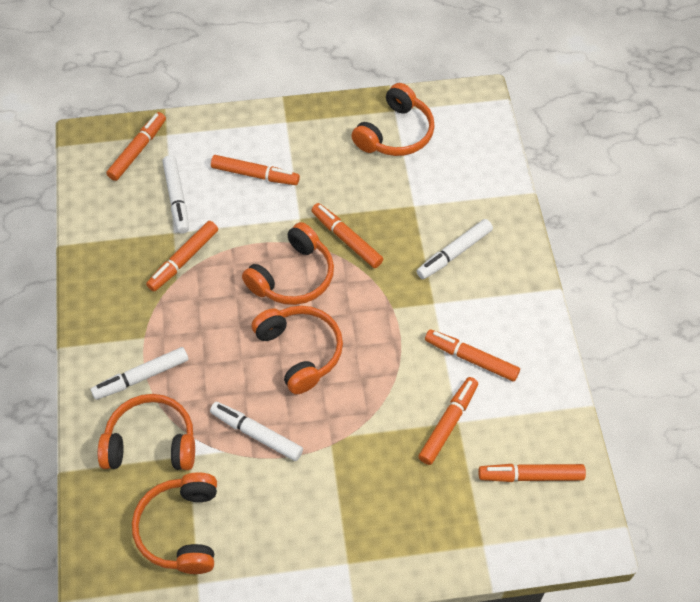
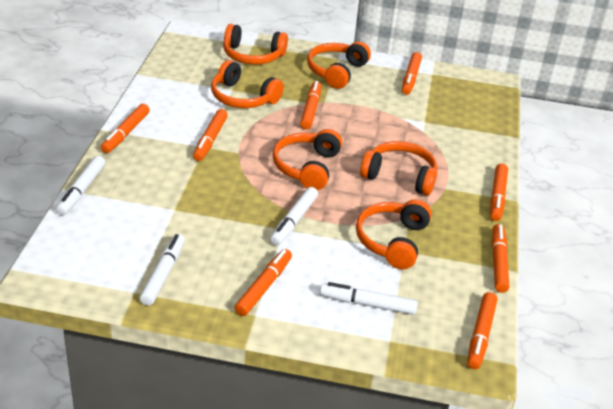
orange headphones: [98,394,195,470] [132,472,217,574] [242,222,334,305] [252,306,343,394] [351,83,435,156] = 5 -> [211,60,284,108] [223,24,288,65] [273,129,342,190] [307,42,371,89] [356,199,432,269] [360,141,437,195] = 6
orange marker: [106,112,166,181] [146,221,218,291] [211,155,300,185] [311,203,383,268] [418,377,478,465] [425,329,520,381] [478,464,586,482] = 7 -> [101,104,150,153] [193,109,228,161] [234,249,292,316] [300,81,322,130] [402,52,422,95] [467,292,497,369] [490,163,508,221] [492,224,509,293] = 8

